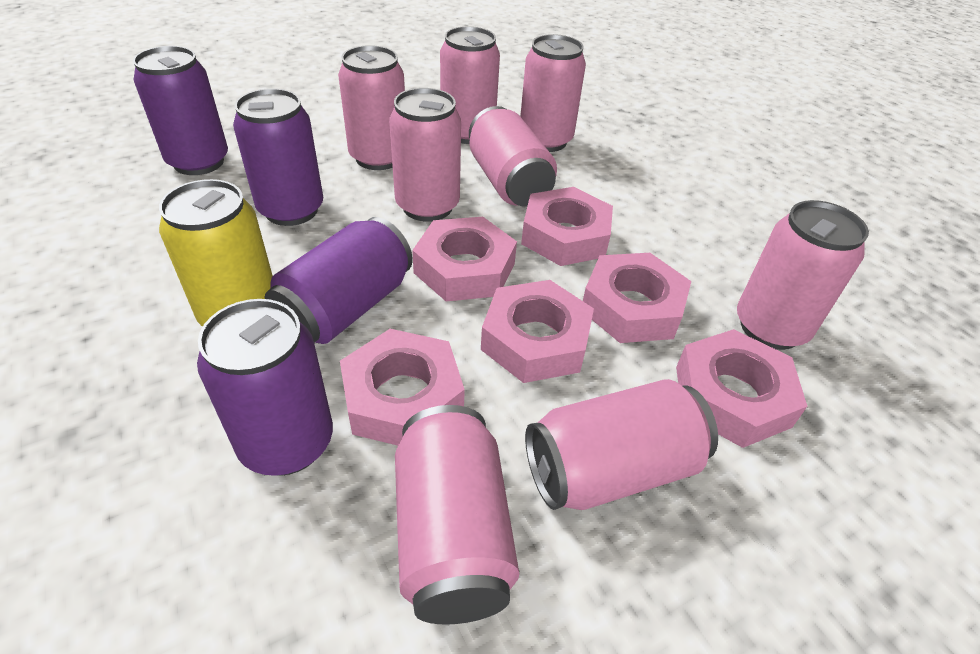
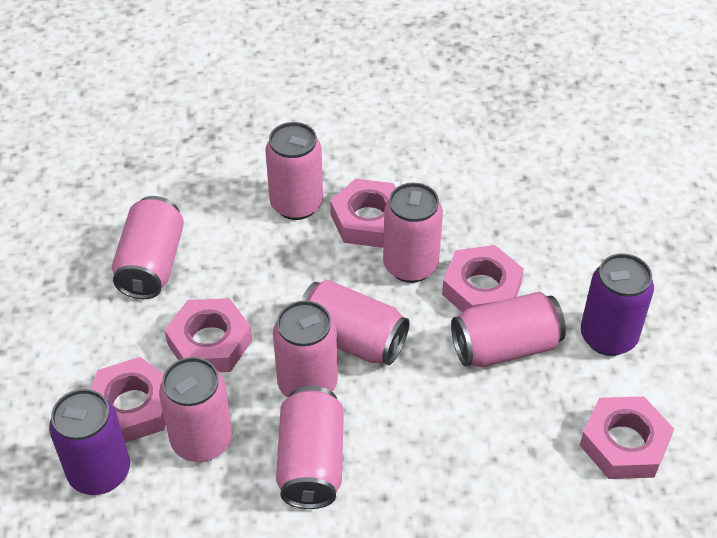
pink nut: [340,329,465,446] [412,217,517,302] [481,280,594,383] [521,187,613,266] [583,253,691,343] [676,329,807,448] = 6 -> [91,357,166,443] [165,298,252,372] [330,178,396,248] [442,245,524,313] [580,396,674,479] = 5
purple can: [133,46,228,175] [197,299,333,476] [233,88,323,226] [265,217,413,344] = 4 -> [49,389,130,495] [581,253,654,356] = 2
yellow can: [159,179,273,327] = 1 -> none = 0

